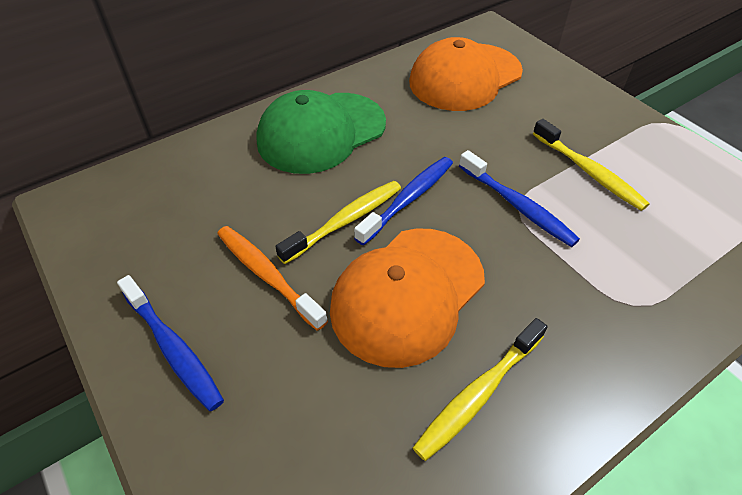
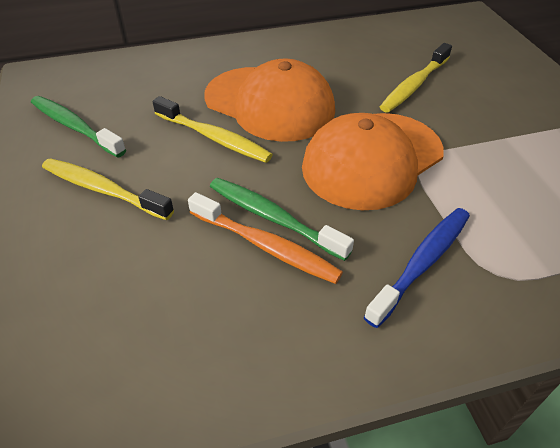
blue toothbrush: [117,275,224,411] [354,157,453,246] [459,150,580,247] = 3 -> [364,208,470,328] = 1
green cap: [256,90,386,174] = 1 -> none = 0
green toothbrush: none = 0 -> [31,96,126,158] [210,178,354,261] = 2

